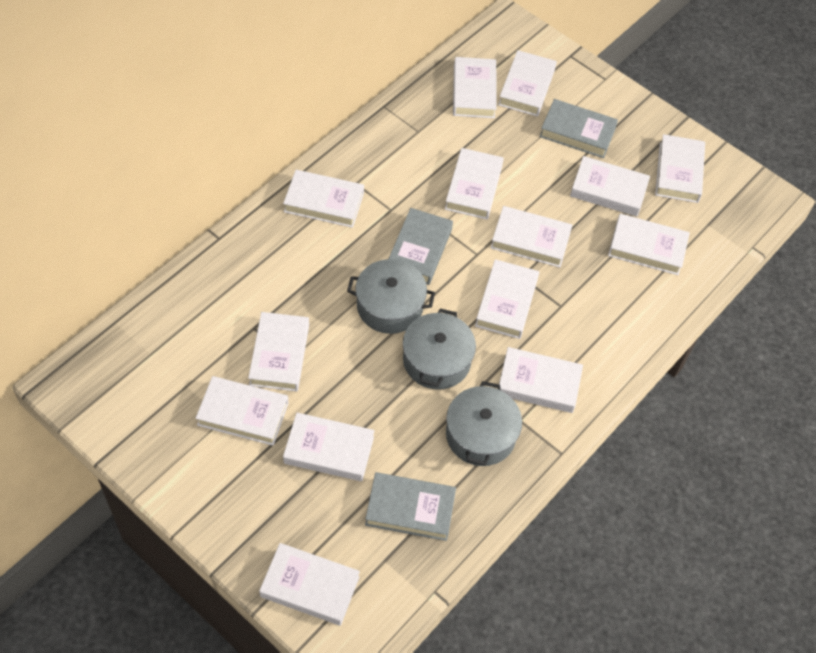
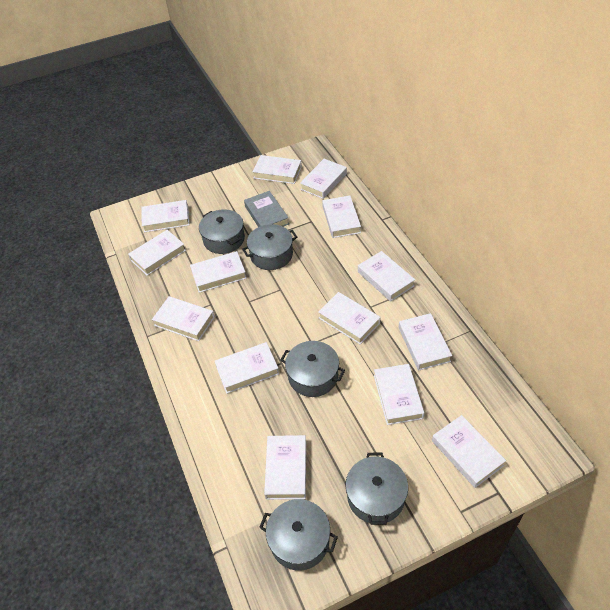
grey book: [365,472,456,541] [389,208,453,285] [539,99,618,158] = 3 -> [244,191,289,227] = 1
grey pot: [347,259,435,334] [403,309,476,390] [446,381,522,466] = 3 -> [199,209,245,254] [242,224,297,270] [259,499,338,571] [280,341,345,397] [346,453,408,525] = 5

